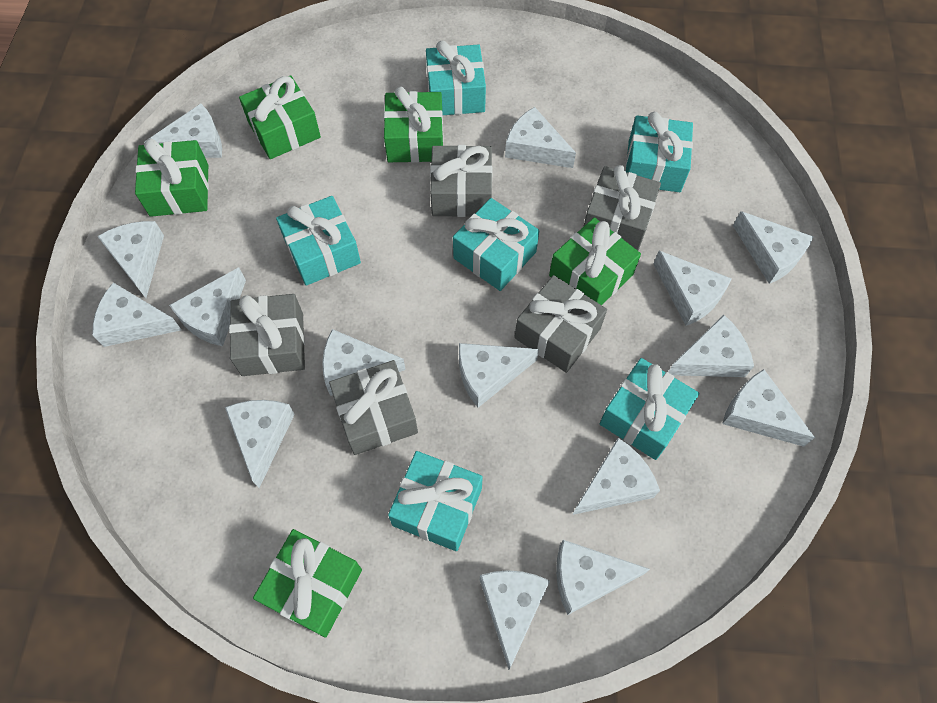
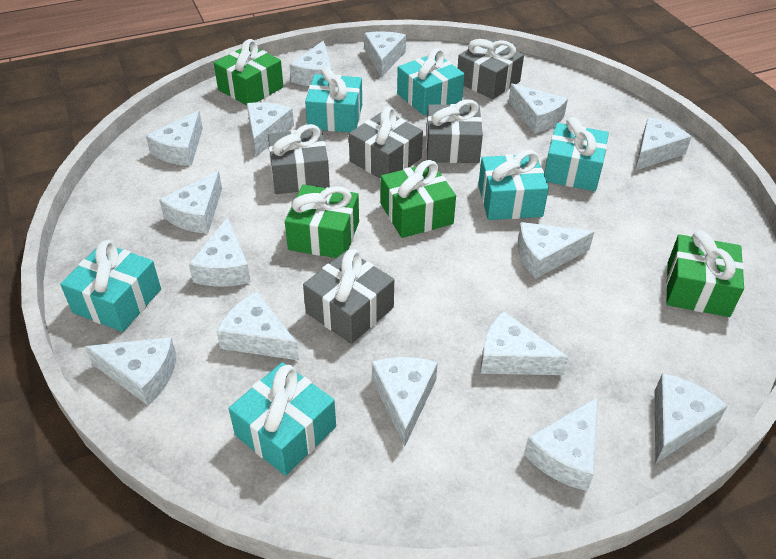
green gift: [135,139,209,217] [239,75,321,159] [253,529,362,638] [384,86,444,163] [549,217,641,305] = 5 -> [214,39,284,105] [285,185,359,258] [381,160,456,238] [666,230,744,317] = 4

